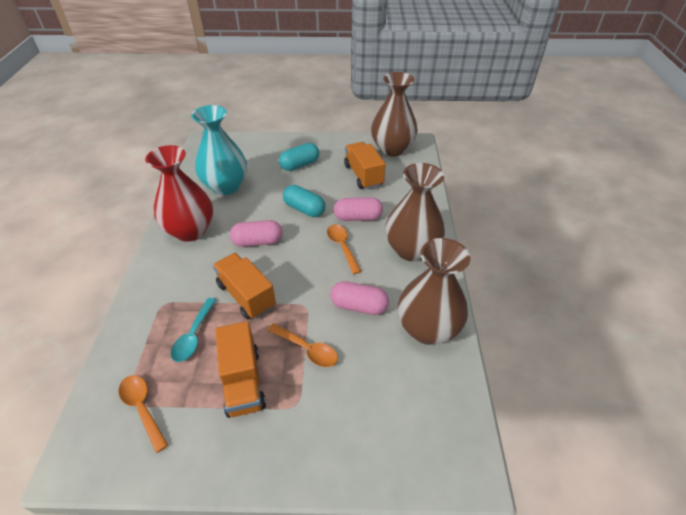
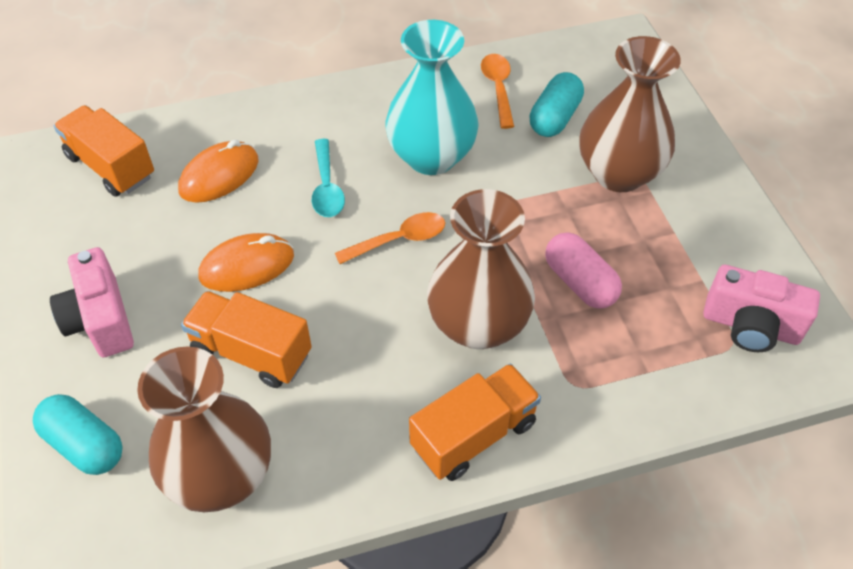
orange mouse: none = 0 -> [178,140,259,203] [198,233,294,292] = 2
orange spoon: [119,375,168,453] [267,323,338,367] [327,224,361,274] = 3 -> [335,212,445,264] [481,54,514,129] = 2
pink camera: none = 0 -> [50,247,134,357] [703,265,820,352] = 2
pink capsule: [230,220,283,247] [330,281,389,315] [334,197,383,221] = 3 -> [545,232,622,309] = 1
red vase: [145,145,213,242] = 1 -> none = 0

